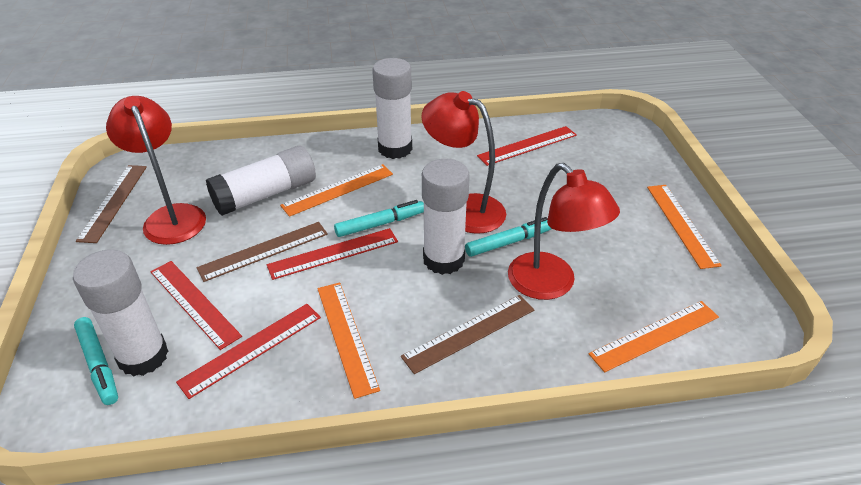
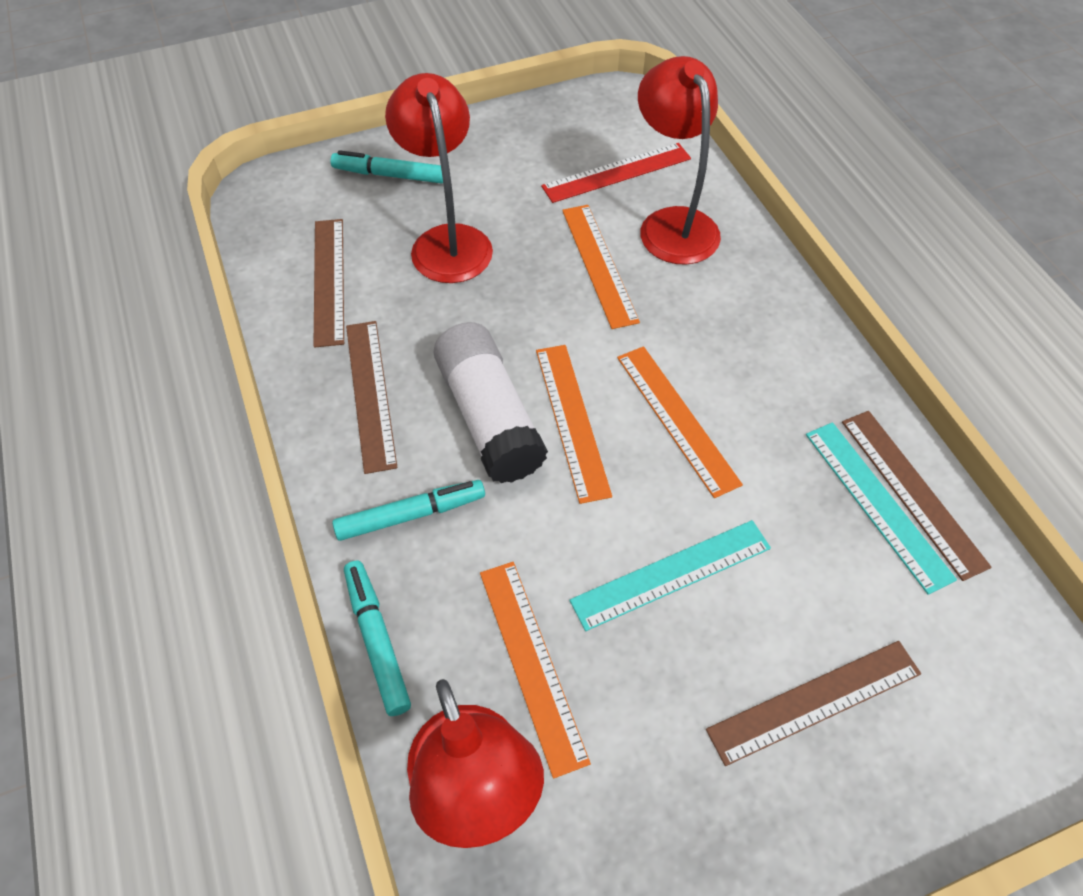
brown ruler: [76,165,147,243] [196,222,328,282] [401,295,534,374] = 3 -> [313,219,344,348] [346,321,398,474] [706,641,921,766] [842,411,992,581] = 4
red ruler: [151,261,242,350] [176,304,321,399] [267,228,398,280] [477,126,577,166] = 4 -> [541,143,691,203] = 1
turquoise ruler: none = 0 -> [570,520,771,631] [806,422,957,595] = 2
white glue stick: [73,249,168,377] [206,146,316,216] [372,58,412,159] [422,159,470,275] = 4 -> [434,322,548,483] = 1

